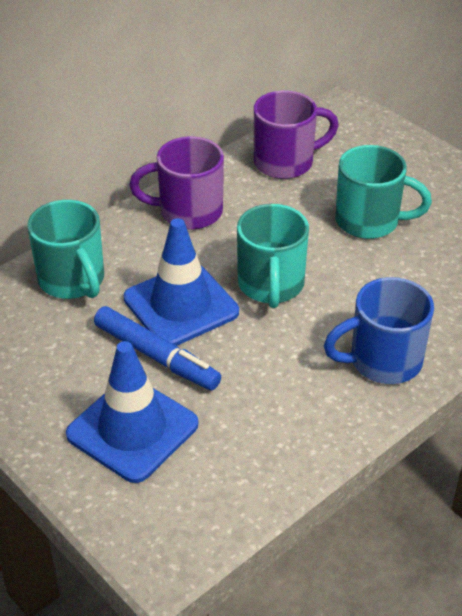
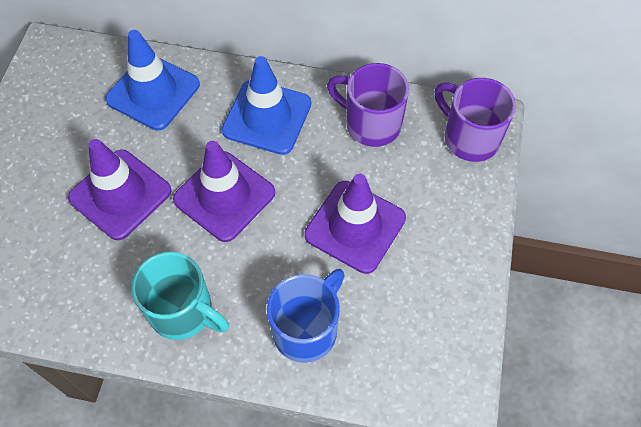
blue marker: [94,306,221,390] = 1 -> none = 0
purple traffic cone: none = 0 -> [68,139,172,240] [173,141,275,242] [304,174,406,274] = 3
turquoise mug: [27,200,104,299] [237,204,309,308] [335,145,432,239] = 3 -> [131,252,229,340] = 1

